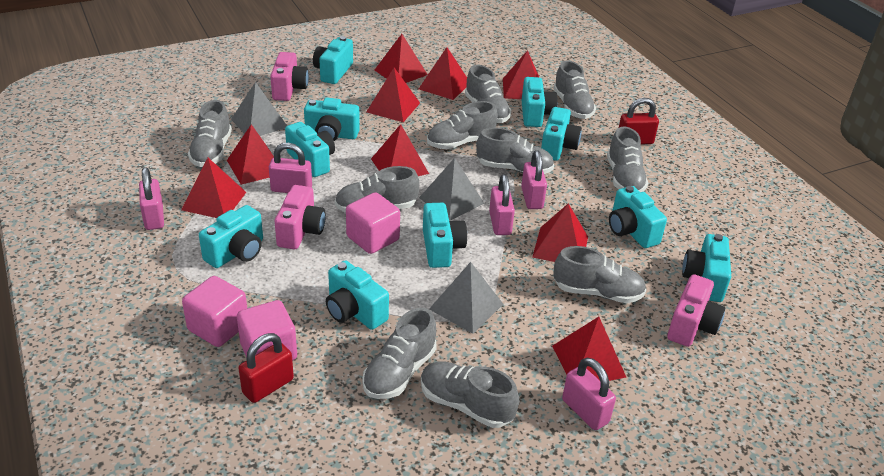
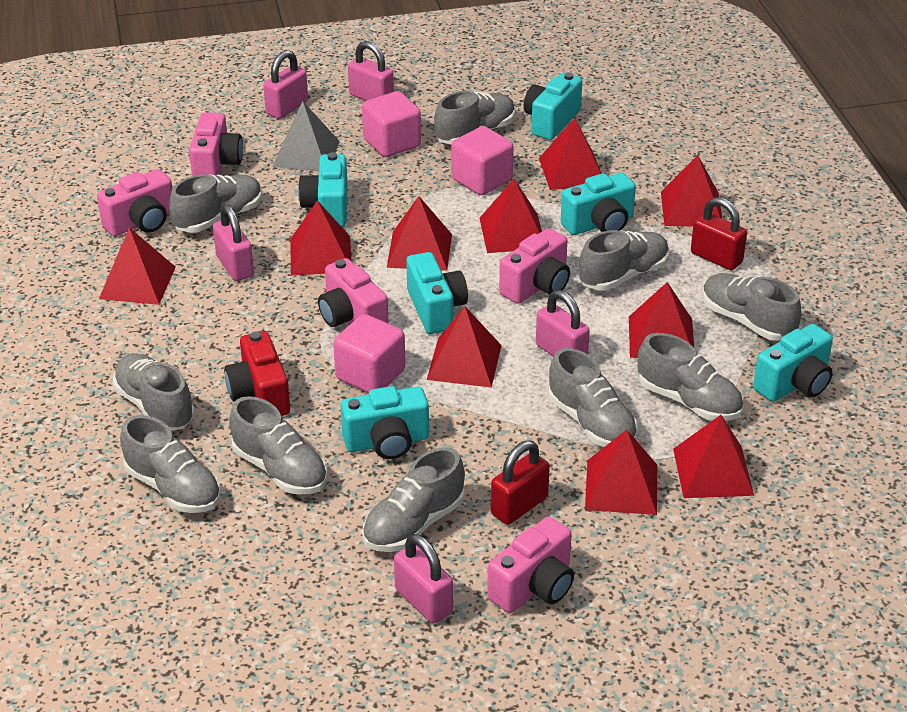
grey pyramid: [231,82,287,136] [419,158,484,221] [429,262,503,334] = 3 -> [272,101,340,172] = 1
pink camera: [270,52,309,101] [275,185,326,249] [667,274,726,347] = 3 -> [97,169,172,236] [189,112,243,176] [318,258,388,327] [487,516,574,613] [499,228,570,304] = 5
red camera: none = 0 -> [224,331,290,416] = 1
red pyramid: [181,158,246,218] [227,124,274,185] [366,68,420,122] [371,124,429,176] [375,34,428,83] [419,47,467,100] [503,50,539,99] [532,204,588,262] [552,317,627,381] = 9 -> [99,228,176,305] [290,200,352,275] [387,196,452,271] [427,306,502,388] [480,179,542,253] [539,118,602,190] [585,430,657,515] [629,282,694,358] [661,155,722,226] [673,415,754,498] = 10
turquoise camera: [199,205,263,268] [285,122,335,177] [304,98,360,141] [313,36,353,84] [326,260,389,330] [423,203,467,268] [522,77,558,127] [541,107,582,161] [609,186,667,248] [682,234,731,302] = 10 -> [298,152,348,227] [340,386,429,459] [406,252,468,334] [523,72,582,140] [561,173,636,235] [753,324,833,402] = 6

